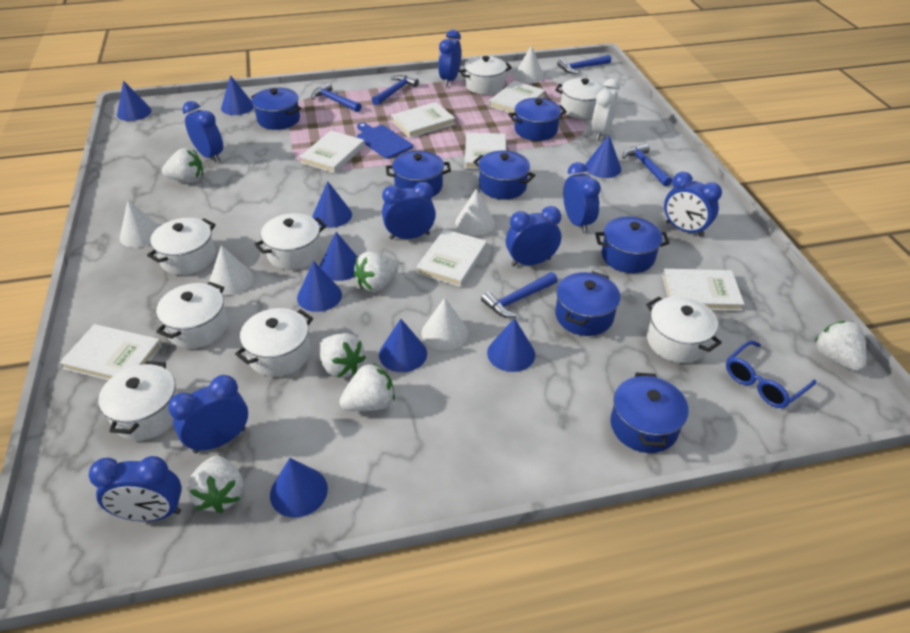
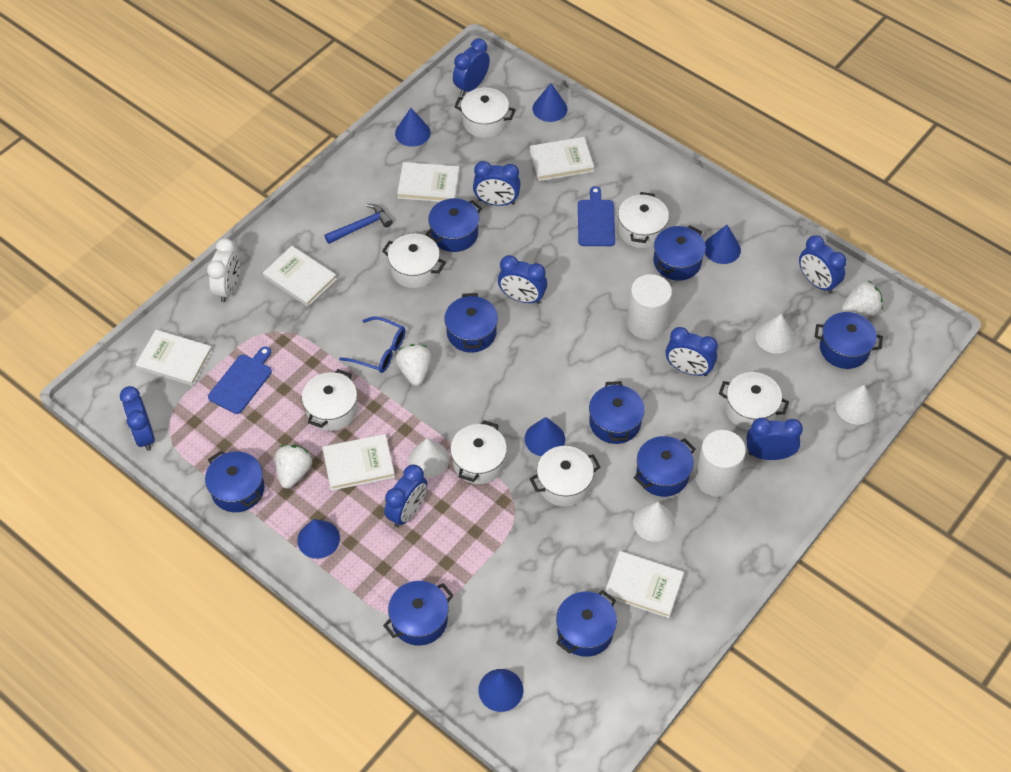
blue cone: [117,80,151,121] [221,75,254,115] [270,458,328,518] [297,261,342,312] [312,181,352,228] [320,232,358,281] [379,319,427,372] [487,318,535,372] [585,135,621,178] = 9 -> [297,519,340,559] [395,108,431,147] [478,669,523,712] [525,417,565,456] [533,83,567,122] [705,225,741,264] = 6
blue cutting board: [357,123,413,159] = 1 -> [208,346,272,414] [578,186,615,246] = 2
blue hammer: [311,82,362,112] [372,75,419,105] [481,272,558,318] [557,55,611,74] [622,143,672,187] = 5 -> [324,204,393,244] = 1
blue pot: [251,88,301,130] [386,151,451,197] [473,150,536,200] [508,98,567,141] [555,271,620,336] [595,216,670,273] [610,372,689,453] = 7 -> [205,451,264,512] [383,581,454,646] [426,198,482,252] [444,293,498,353] [556,590,617,657] [589,381,645,444] [634,436,696,497] [653,225,706,281] [815,312,883,369] = 9
white book: [60,324,162,380] [300,131,365,173] [391,102,455,138] [416,229,487,287] [464,133,506,169] [489,81,546,113] [662,269,745,311] = 7 -> [136,330,213,386] [263,246,337,307] [322,434,395,491] [397,162,459,202] [530,137,594,181] [604,551,684,618] = 6
white cone: [120,200,159,248] [209,245,254,295] [421,298,468,350] [455,188,495,235] [514,45,544,83] = 5 -> [409,438,450,478] [633,502,675,542] [755,314,795,354] [835,385,876,425] = 4
white cylinder: none = 0 -> [627,274,672,340] [695,430,746,497] = 2
white pot: [98,361,178,441] [147,218,216,275] [156,282,228,348] [235,308,313,377] [254,213,326,270] [459,56,512,95] [555,78,606,119] [646,296,722,363] = 8 -> [302,369,358,431] [382,234,446,288] [450,420,507,484] [454,87,516,138] [530,446,600,507] [618,192,669,248] [719,372,789,430] = 7
white strawberry: [162,148,203,183] [187,455,244,513] [318,333,366,378] [339,363,395,411] [353,252,399,292] [814,321,867,371] = 6 -> [275,445,312,489] [396,344,432,386] [842,281,883,316] = 3

